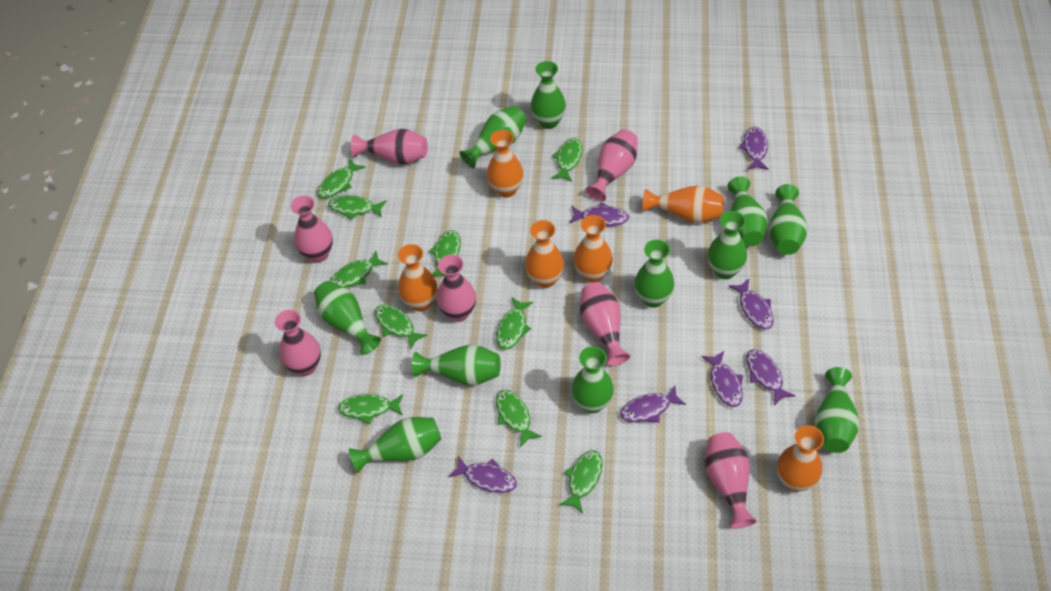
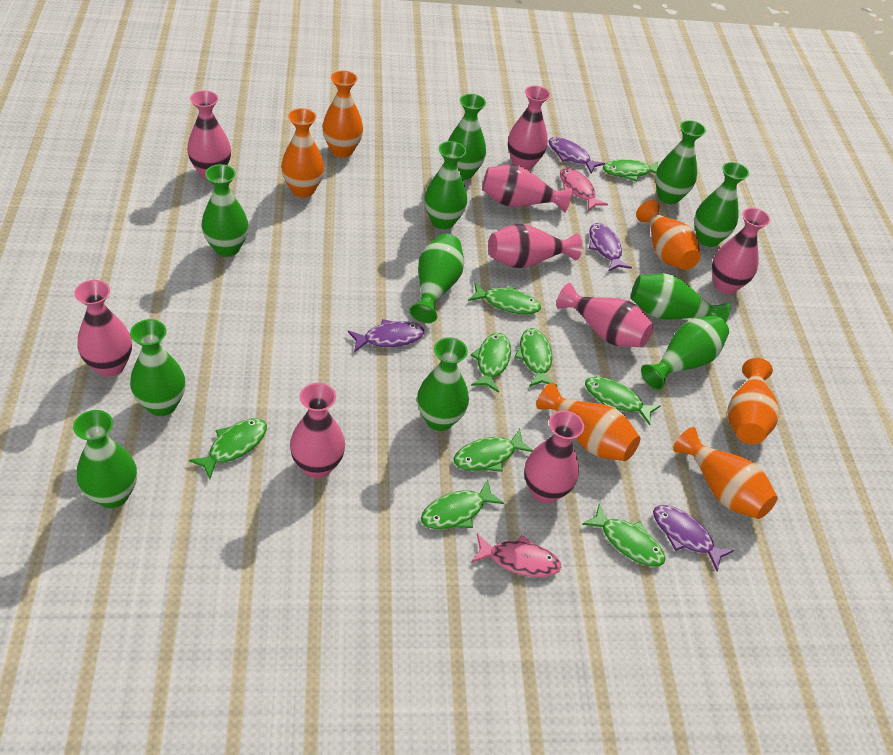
green fish: [317,158,366,198] [328,195,387,220] [330,251,388,288] [338,394,403,424] [375,304,428,350] [429,230,461,277] [496,297,533,349] [496,390,542,447] [552,138,583,182] [559,450,602,514] = 10 -> [189,418,267,479] [421,480,504,529] [454,429,533,472] [468,282,541,315] [470,333,511,392] [515,328,557,387] [582,504,666,566] [585,377,661,425] [603,159,658,181] = 9
pink fish: none = 0 -> [471,534,561,577] [560,168,608,211] = 2
pink vase: [275,310,321,376] [290,196,333,263] [351,129,428,165] [436,254,476,322] [580,282,630,366] [585,129,638,201] [705,432,757,529] = 7 -> [74,280,132,377] [187,90,231,180] [290,383,345,478] [482,164,572,213] [488,224,582,268] [508,86,550,170] [524,410,584,503] [556,283,654,347] [712,208,771,294] = 9
purple fish: [448,456,517,493] [569,202,629,226] [620,386,686,423] [702,351,743,407] [729,279,773,330] [739,126,769,170] [746,349,795,405] = 7 -> [348,319,424,352] [549,137,605,173] [589,223,632,271] [653,505,734,571] = 4

